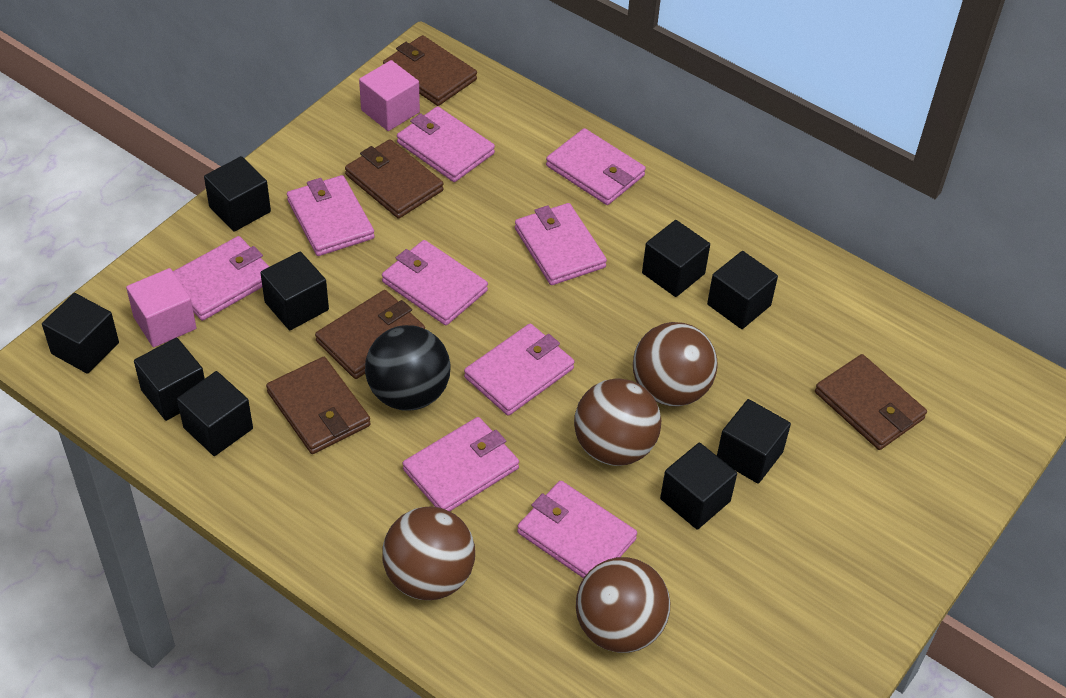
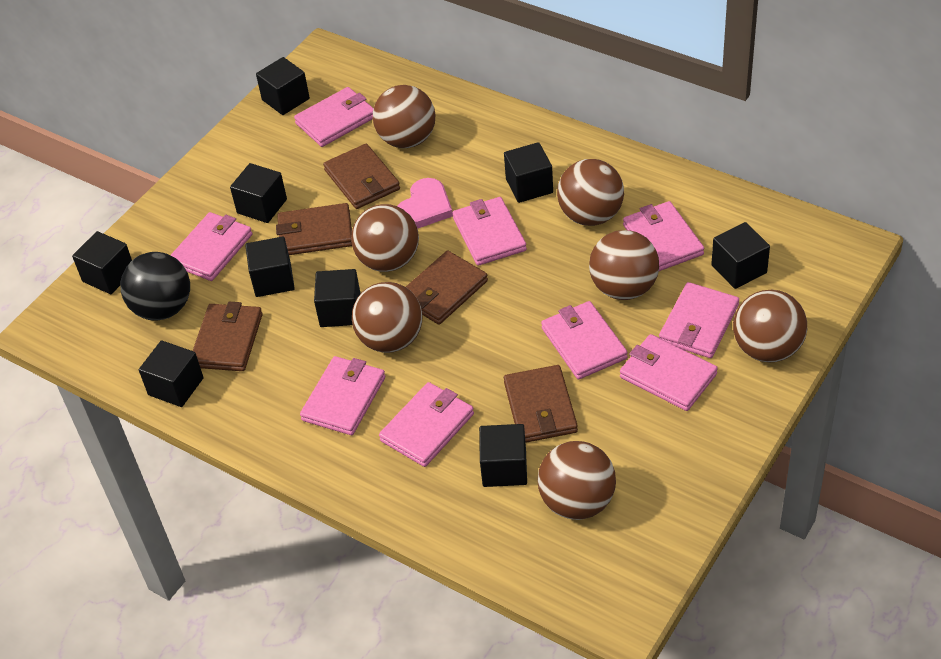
brown ball: [382,507,475,600] [574,378,662,466] [576,557,670,653] [633,322,718,407] = 4 -> [351,204,419,272] [352,282,423,353] [373,85,436,148] [538,441,616,520] [557,159,624,226] [589,230,659,300] [733,290,807,363] = 7
pink cube: [126,268,196,347] [359,60,420,131] = 2 -> none = 0
pink heart: none = 0 -> [397,178,453,228] = 1

